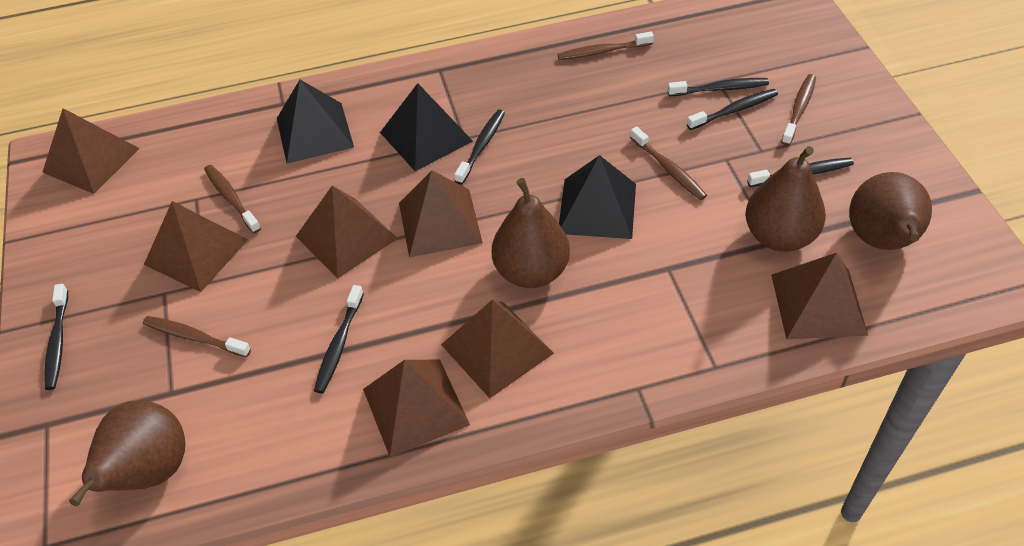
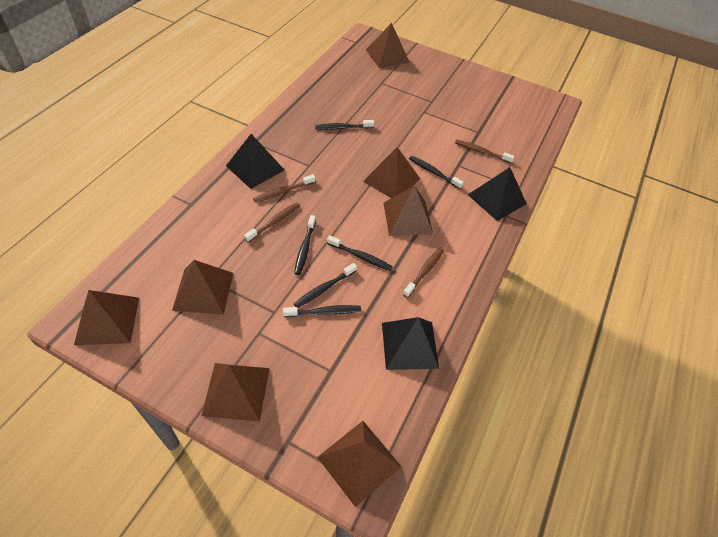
brown pear: [69,400,185,506] [492,178,570,288] [745,146,826,252] [849,172,932,250] = 4 -> none = 0
brown toothbrush: [143,316,251,357] [204,165,261,233] [557,31,654,60] [630,127,707,200] [781,74,816,145] = 5 -> [244,202,300,243] [253,174,315,203] [403,247,444,298] [455,140,515,163] = 4

